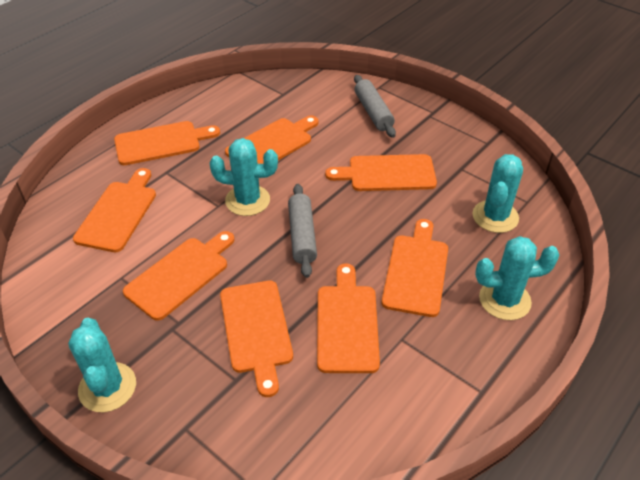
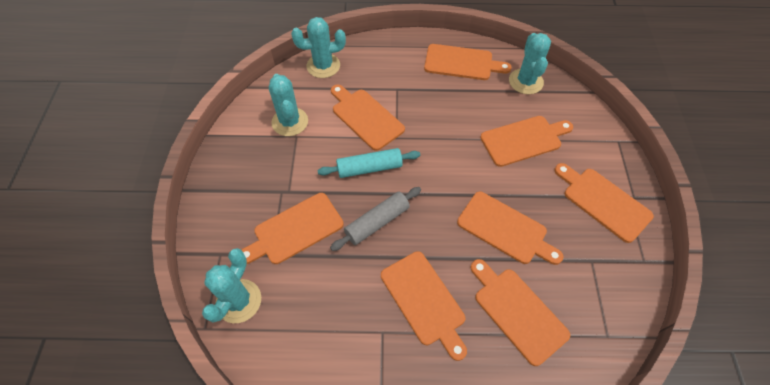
grey rolling pin: [288,184,317,278] [354,75,396,138] = 2 -> [330,187,421,251] = 1
turquoise rolling pin: none = 0 -> [318,148,420,178] = 1

